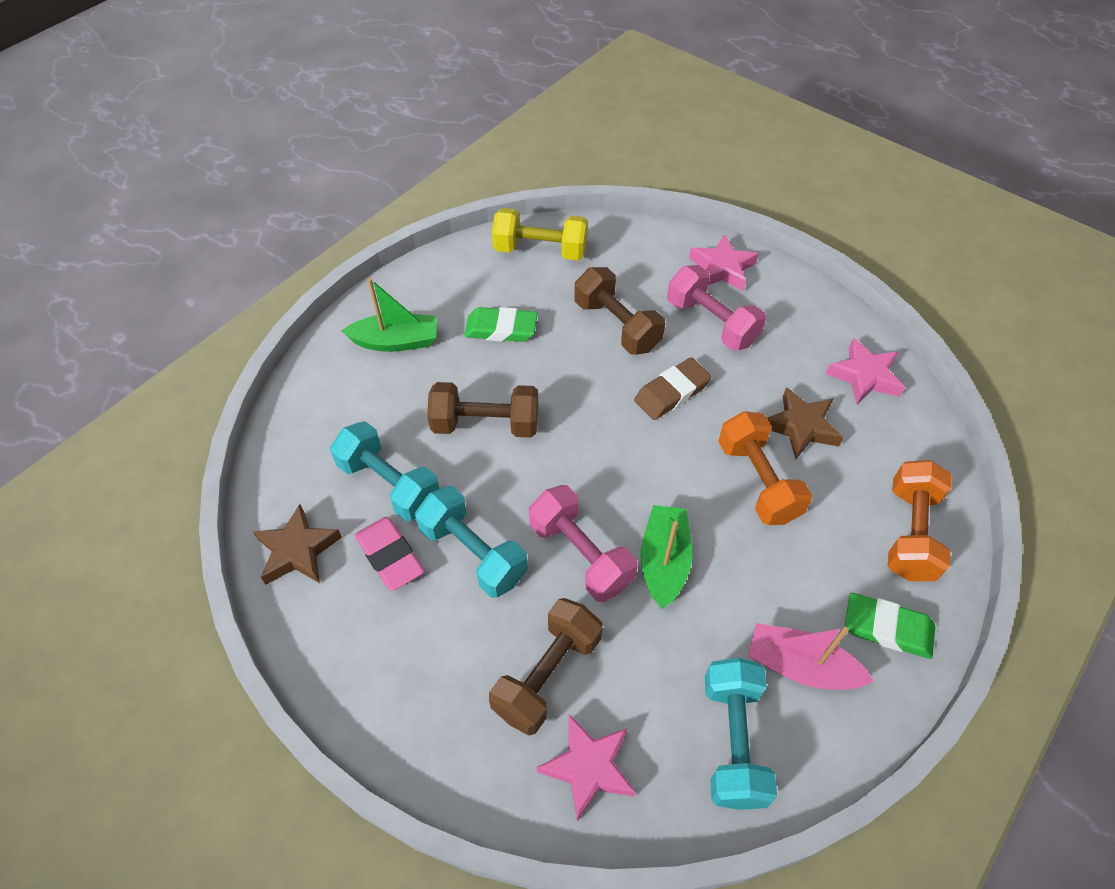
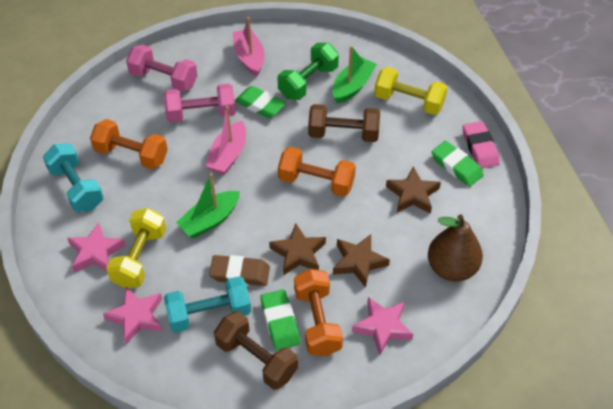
brown dumbbell: [427,382,538,438] [489,598,603,736] [575,267,665,355] = 3 -> [214,311,298,390] [308,104,380,142] = 2
brown pear: none = 0 -> [428,214,483,281] = 1
brown star: [253,504,342,584] [767,387,844,459] = 2 -> [269,223,326,275] [333,234,390,288] [386,167,441,214] = 3
green dumbbell: none = 0 -> [278,43,339,100] = 1
green eraser: [464,307,538,342] [845,593,935,659] = 2 -> [235,86,286,118] [260,289,300,351] [431,141,484,187] = 3
orange dumbbell: [718,411,812,525] [888,460,952,581] = 2 -> [90,119,168,169] [278,147,356,197] [294,269,343,356] = 3
pink boat: [748,623,874,690] = 1 -> [205,106,246,175] [233,17,264,76] = 2
turquoise dumbbell: [330,421,440,522] [415,486,528,598] [705,658,777,810] = 3 -> [43,144,104,212] [164,276,251,333] = 2
yellow dumbbell: [492,208,588,260] = 1 -> [106,208,166,288] [374,67,448,115] = 2

